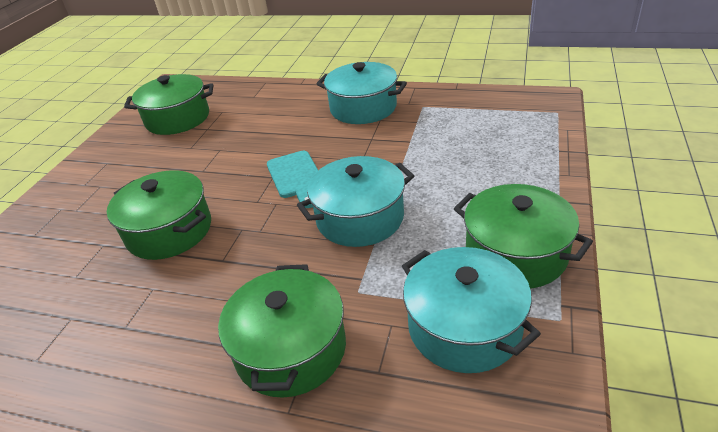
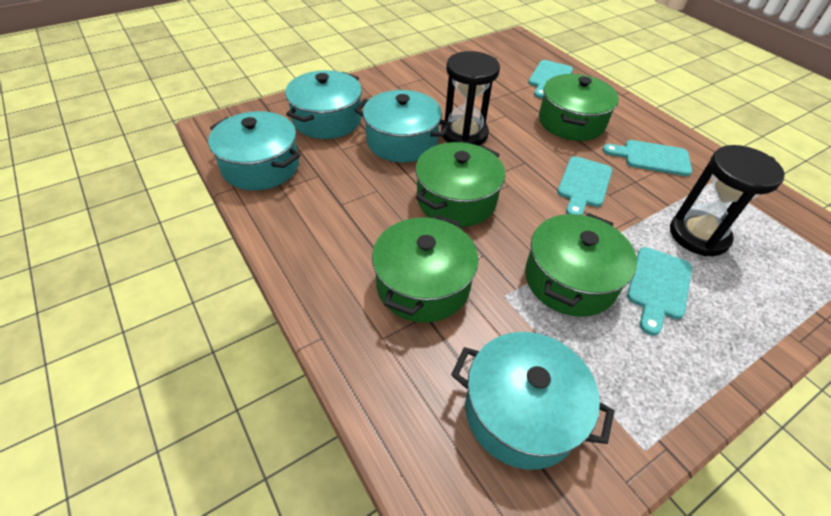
black hourglass: none = 0 -> [441,51,500,146] [670,145,785,256] = 2
turquoise cutting board: [267,151,318,208] = 1 -> [528,60,573,98] [557,156,612,215] [603,140,692,176] [627,247,692,335] = 4
turquoise pot: [297,156,414,247] [316,62,407,124] [402,247,541,373] = 3 -> [208,111,301,190] [285,70,362,139] [355,90,451,162] [451,332,614,470] = 4

